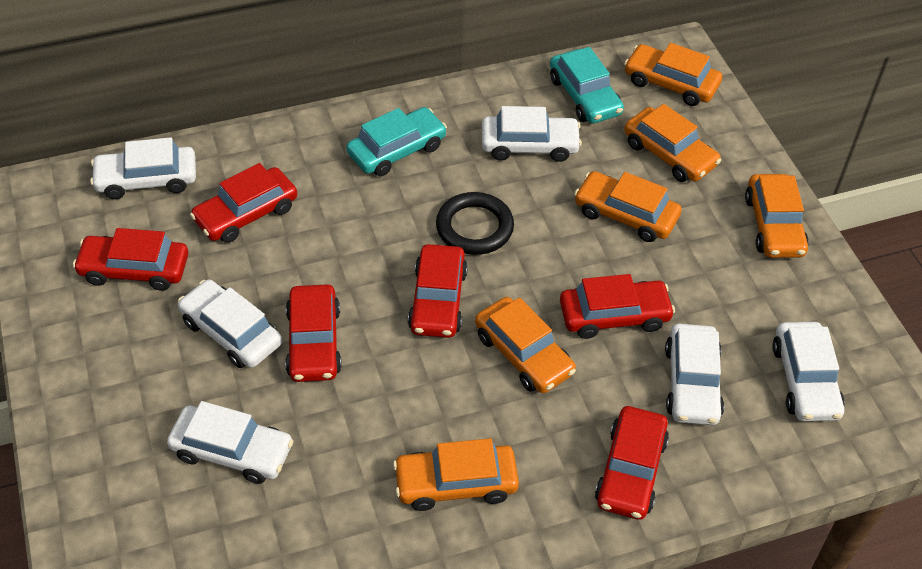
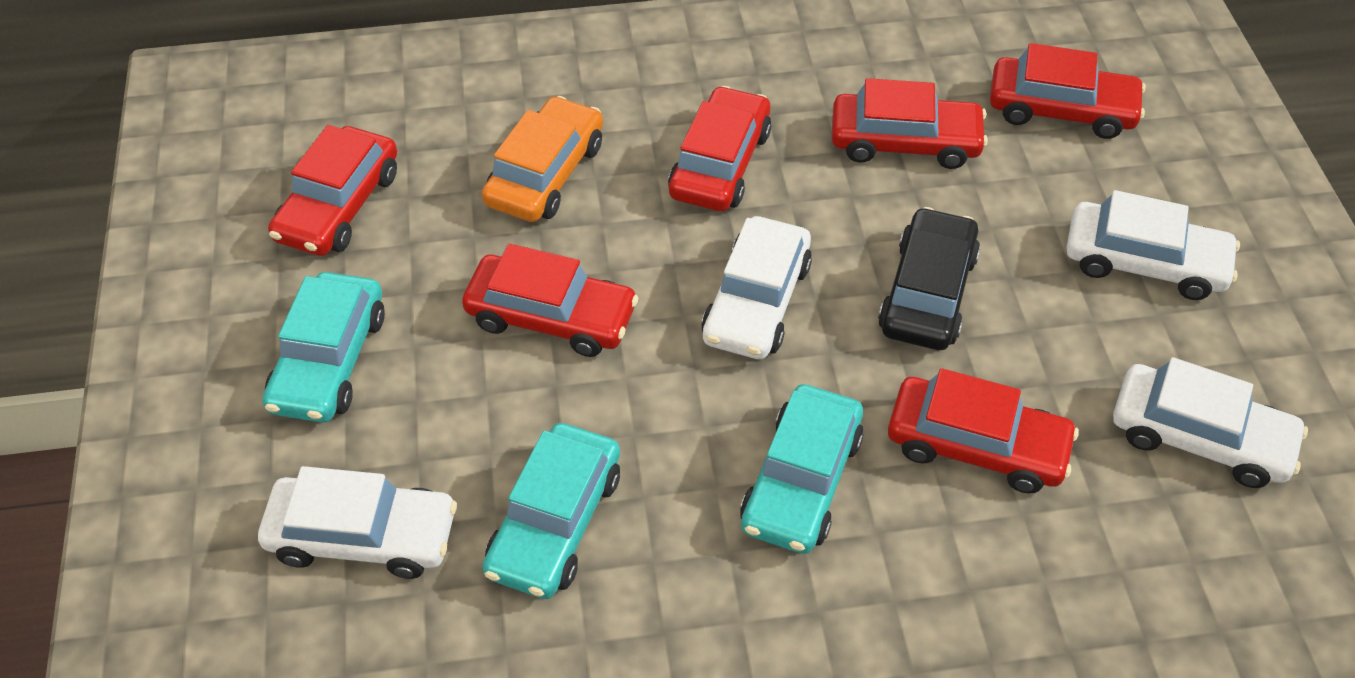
black car: none = 0 -> [878,207,980,350] = 1
black ring: [436,192,514,255] = 1 -> none = 0
orange car: [393,438,519,511] [475,297,576,393] [574,171,682,242] [624,43,722,106] [624,104,721,182] [745,174,809,258] = 6 -> [482,96,603,222] = 1
turquoise car: [347,107,447,176] [550,47,624,124] = 2 -> [263,272,385,423] [482,423,620,599] [740,384,864,554] = 3
white car: [90,137,196,199] [167,401,293,484] [178,279,282,368] [482,106,582,162] [665,324,724,425] [772,322,845,422] = 6 -> [258,466,457,579] [701,216,812,359] [1066,190,1240,300] [1113,357,1308,488] = 4

